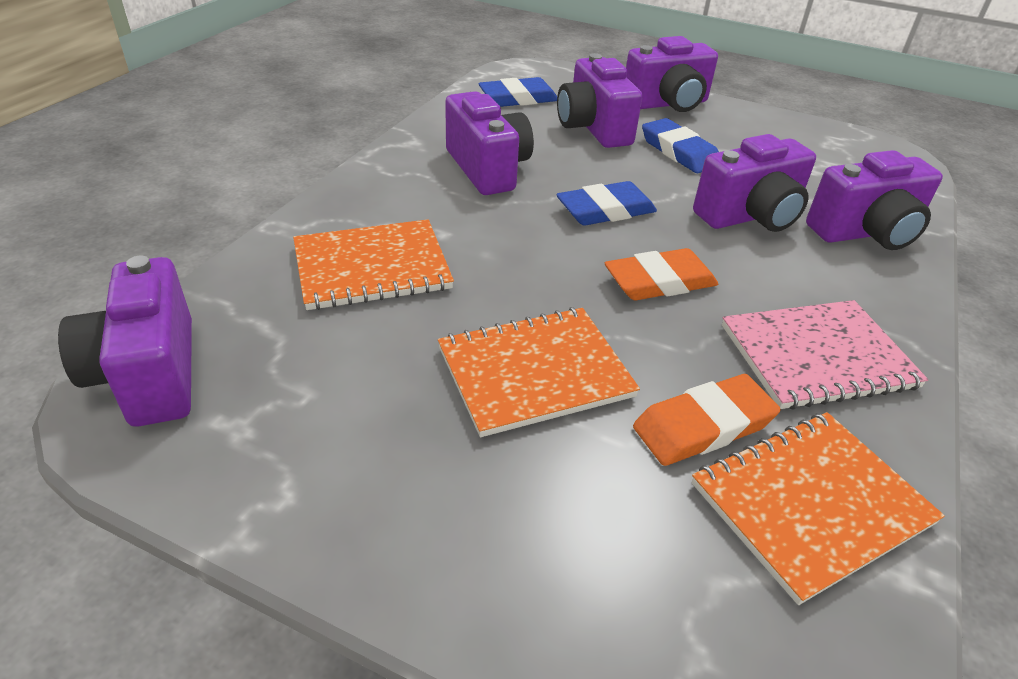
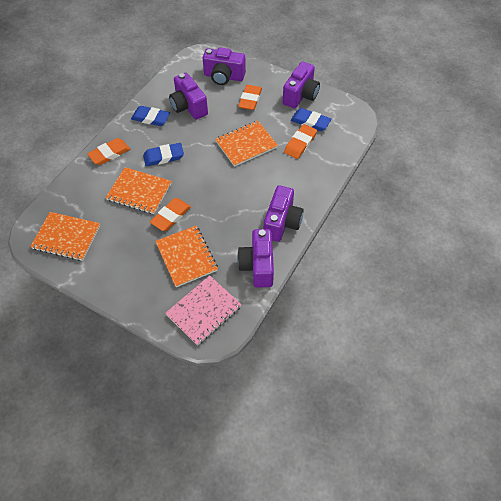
orange eraser: [605,248,718,300] [633,374,780,466] = 2 -> [87,138,130,165] [150,198,191,231] [238,85,262,110] [284,124,317,159] = 4
orange notebook: [293,219,454,310] [438,307,640,437] [691,412,945,605] = 3 -> [30,212,100,261] [106,167,172,214] [155,226,218,287] [215,121,278,167] = 4
purple camera: [58,255,192,427] [445,91,534,195] [557,53,643,148] [626,36,718,112] [693,134,816,232] [806,150,943,250] = 6 -> [169,73,208,120] [203,47,246,85] [237,229,274,287] [264,185,304,242] [283,62,320,108] = 5

